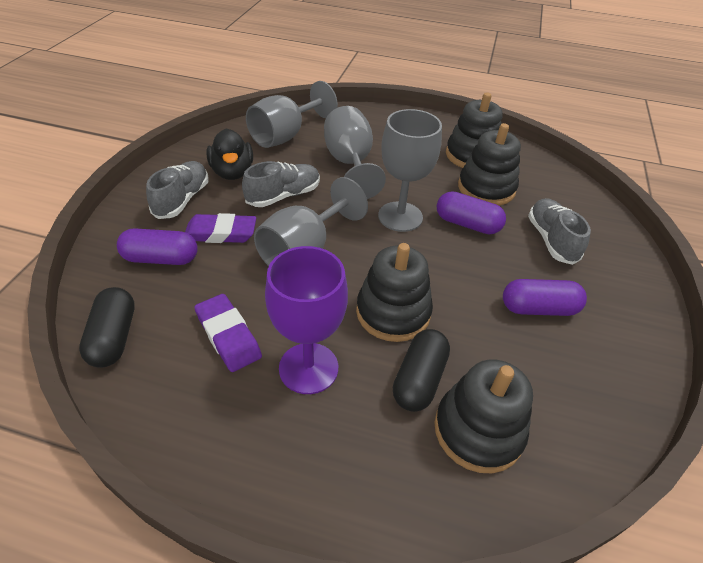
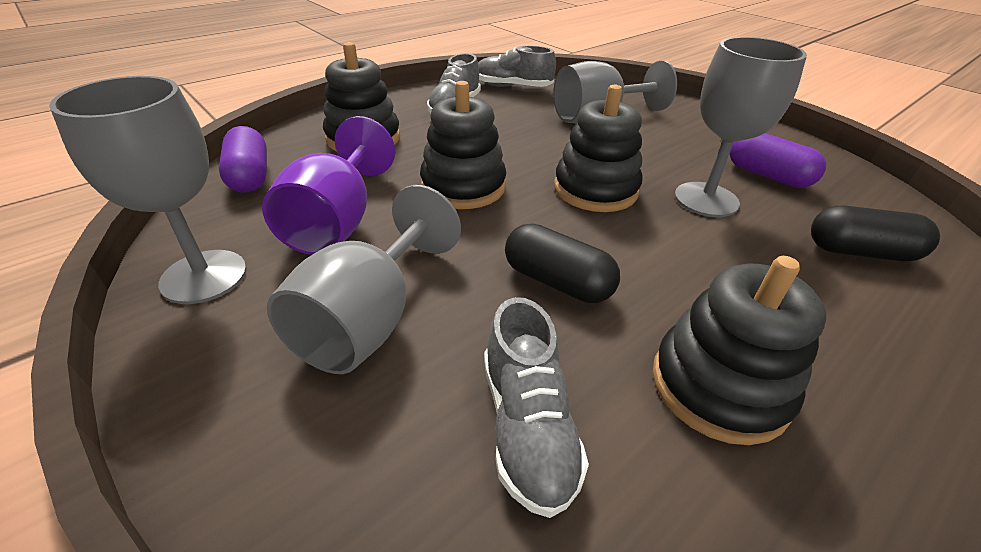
black duck: [207,129,253,180] = 1 -> none = 0
purple capsule: [117,228,198,265] [437,191,506,234] [503,279,587,316] = 3 -> [219,126,267,193] [729,133,826,188] = 2
purple eraser: [185,213,256,243] [195,294,262,372] = 2 -> none = 0

